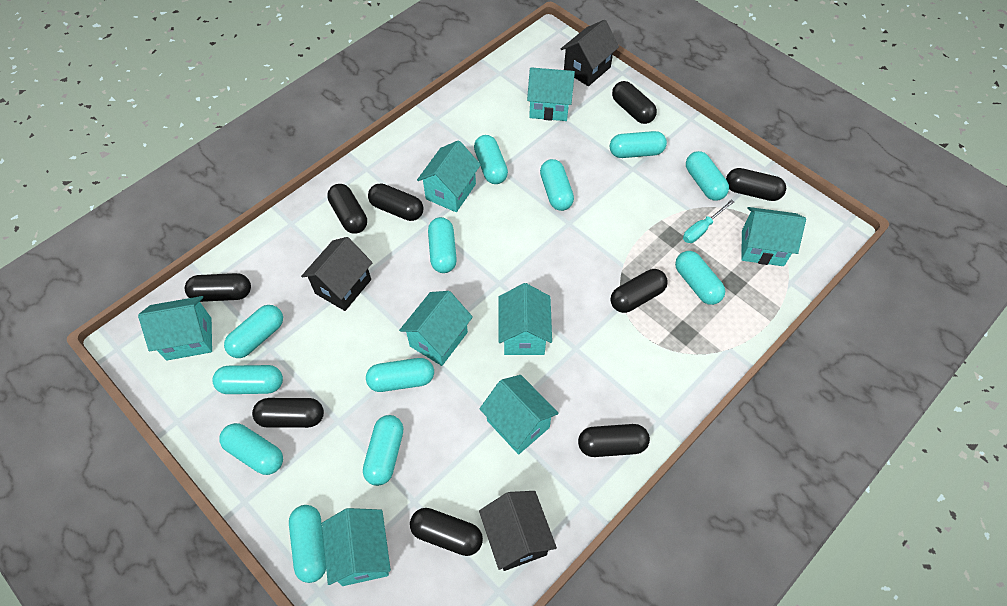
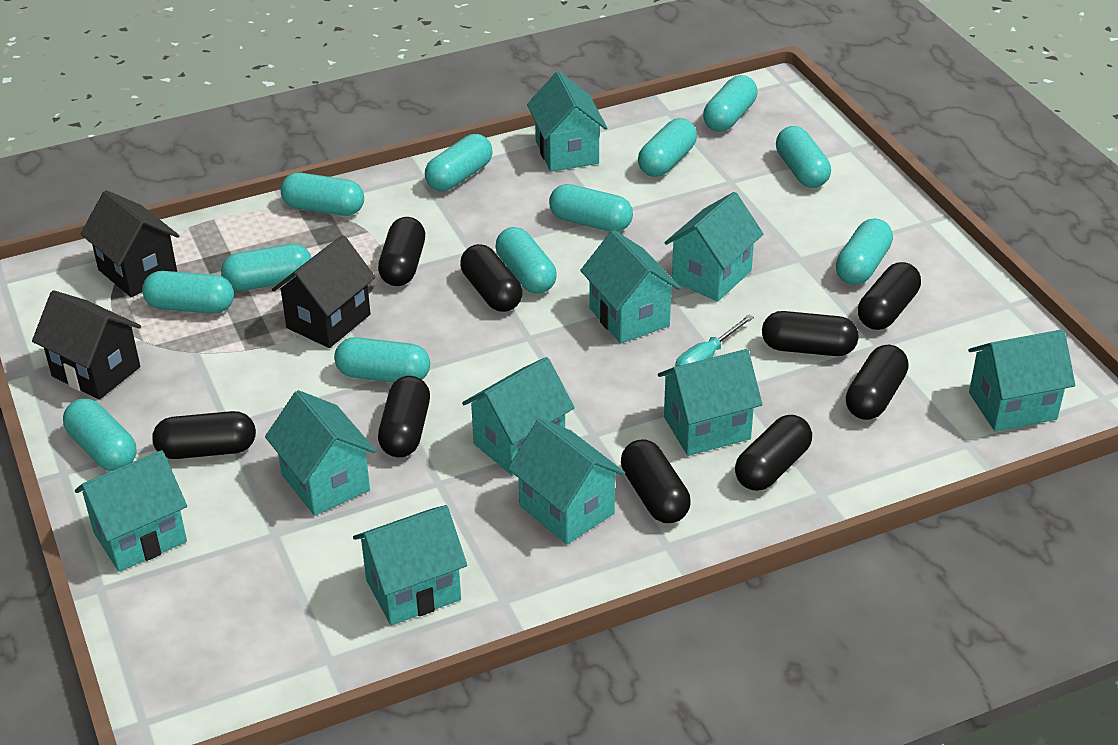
turquoise house: [138,296,212,361] [322,508,391,586] [399,291,473,366] [417,140,481,212] [479,375,558,455] [498,283,552,355] [527,67,575,121] [741,207,806,266] = 8 -> [75,450,187,572] [265,390,376,516] [353,505,467,625] [462,357,575,476] [508,418,625,544] [527,71,607,172] [580,230,681,343] [658,349,763,456] [664,192,763,302] [968,329,1075,432] = 10

